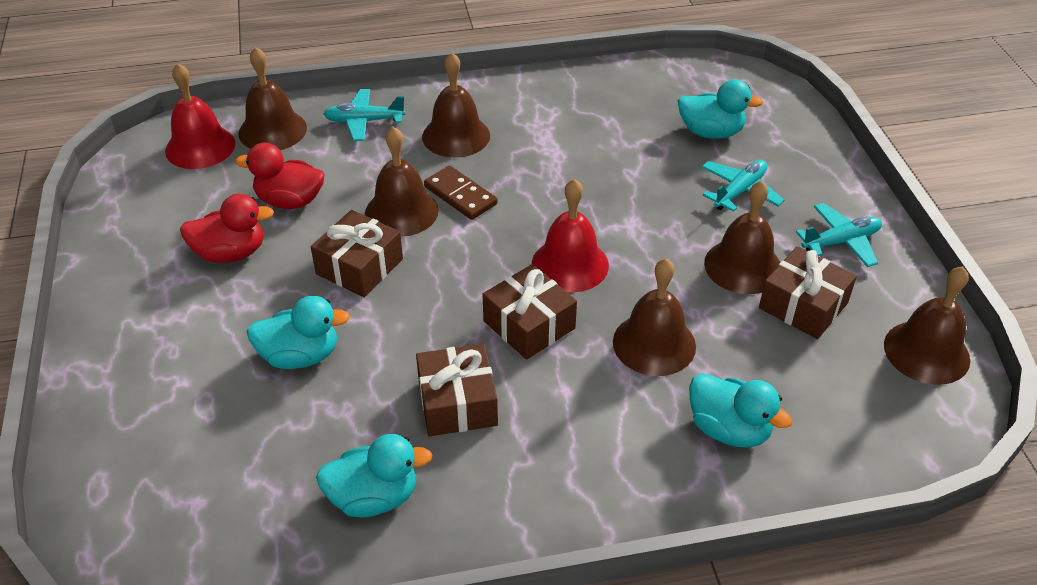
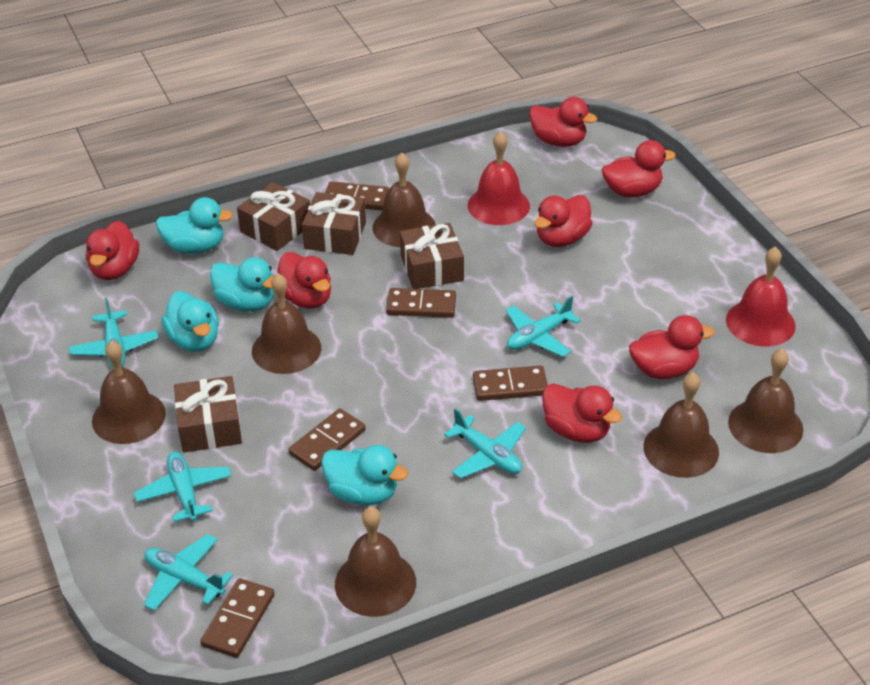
brown domino: [424,166,498,220] = 1 -> [200,578,275,658] [289,409,366,471] [325,181,389,211] [386,288,456,318] [473,365,548,401] = 5
red duck: [180,194,274,263] [235,143,325,209] = 2 -> [86,221,139,280] [278,252,331,308] [529,97,597,147] [535,195,592,247] [542,383,622,443] [602,140,676,197] [629,315,714,379] = 7
turquoise plane: [324,89,406,141] [702,160,784,212] [796,203,882,267] = 3 -> [69,298,158,368] [134,452,232,522] [144,534,233,611] [444,408,526,479] [506,296,581,357] = 5

